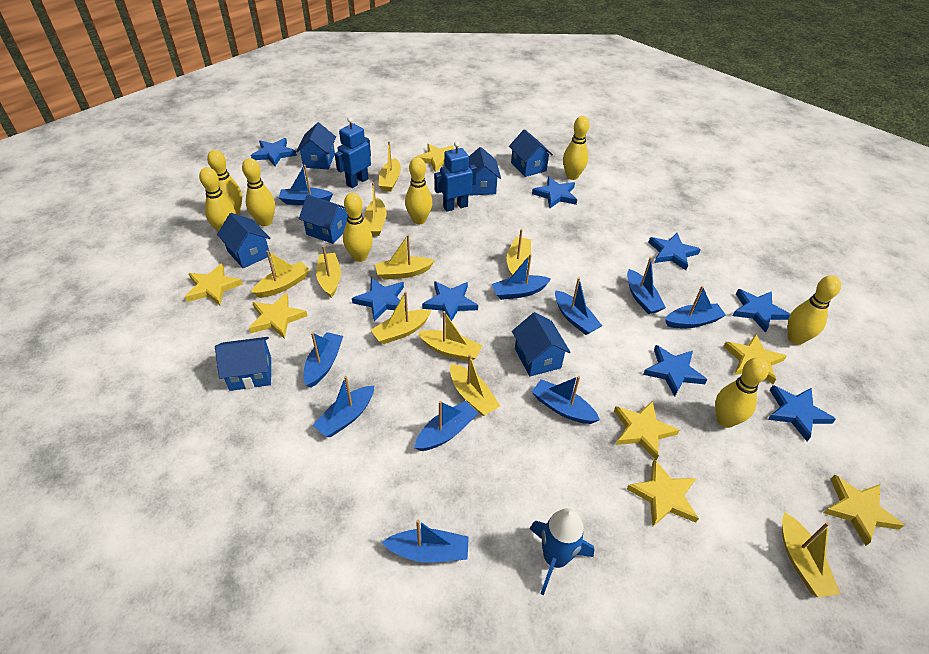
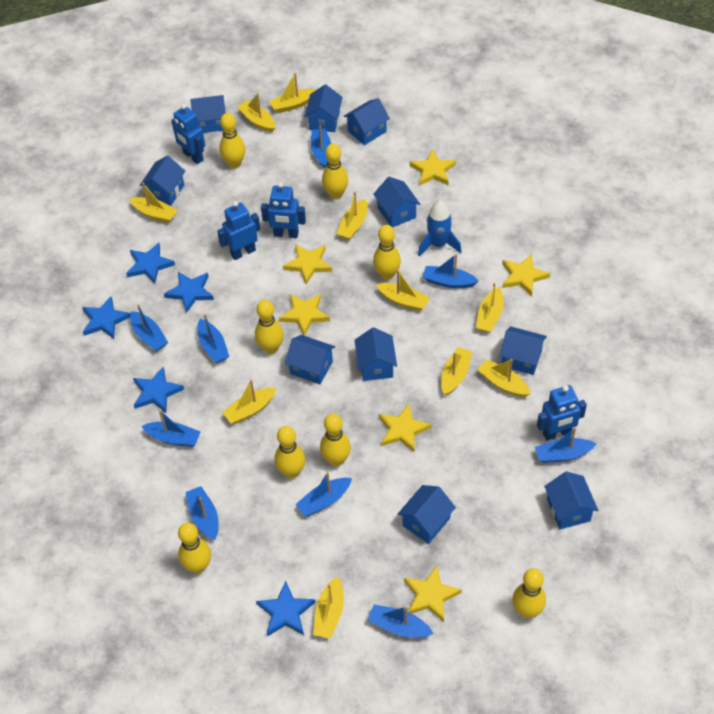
blue boat: [279,165,333,206] [303,332,343,387] [312,376,374,437] [382,520,469,563] [414,401,478,451] [492,254,551,300] [531,376,600,424] [555,277,602,335] [627,257,666,314] [665,286,726,328] = 10 -> [130,304,168,351] [142,410,201,447] [185,486,218,540] [197,314,229,363] [296,472,352,517] [311,126,331,168] [368,604,434,638] [423,254,479,288] [535,427,596,463] = 9
blue house: [215,337,271,391] [217,213,270,268] [296,122,336,169] [299,195,347,244] [469,147,501,196] [509,129,553,177] [512,312,570,377] = 7 -> [140,156,185,206] [190,95,226,133] [285,335,335,384] [305,84,343,132] [344,98,390,145] [355,327,397,381] [373,177,420,228] [398,485,456,544] [500,326,547,375] [544,471,598,529] = 10
blue robot: [335,117,371,188] [434,141,477,212] = 2 -> [171,104,205,164] [217,201,260,260] [261,182,306,238] [537,385,587,441] = 4
blue star: [251,138,297,166] [352,278,404,321] [422,281,478,321] [532,177,577,208] [643,345,707,397] [648,233,701,270] [733,289,790,333] [768,385,836,441] = 8 -> [82,296,131,339] [126,243,175,284] [133,367,184,413] [164,272,214,313] [256,581,315,637] = 5
yellow star: [185,263,243,305] [249,293,307,339] [416,144,454,173] [614,401,680,460] [627,459,699,526] [723,334,787,384] [823,475,905,546] = 7 -> [279,294,330,336] [283,244,332,284] [379,404,431,452] [404,565,462,622] [410,149,456,186] [502,254,550,296] = 6

